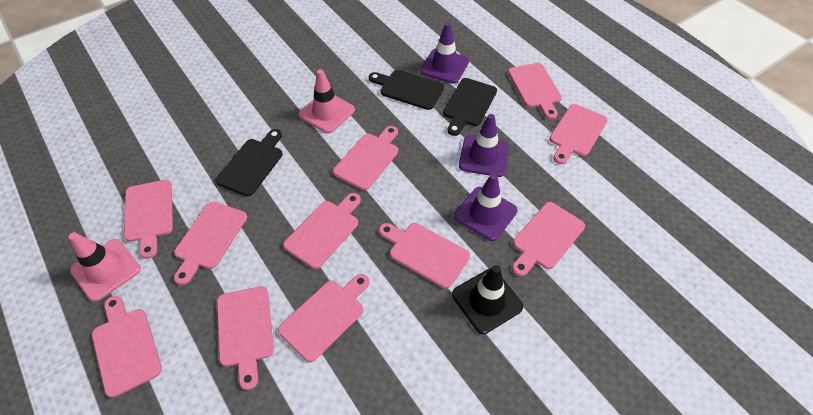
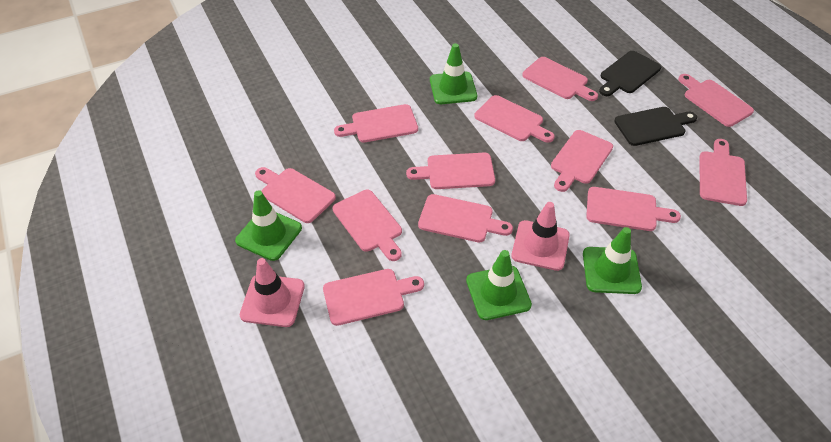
black cutting board: [215,129,283,197] [369,70,444,110] [443,78,497,136] = 3 -> [599,51,661,96] [614,107,697,146] = 2
black traffic cone: [452,265,523,334] = 1 -> none = 0
green traffic cone: none = 0 -> [235,190,302,261] [430,43,477,104] [466,250,532,320] [583,227,642,294] = 4
pink cutting board: [92,296,162,397] [124,180,173,259] [174,202,247,285] [217,286,274,390] [278,274,370,362] [283,193,361,269] [333,126,398,190] [379,223,470,289] [508,63,562,120] [512,202,585,277] [549,104,608,164] = 11 -> [255,167,336,223] [323,269,424,326] [332,190,402,261] [334,104,418,143] [406,153,495,189] [418,194,513,242] [474,95,555,143] [522,57,598,101] [551,130,613,192] [586,187,681,231] [678,74,754,127] [699,139,747,206] = 12
purple traffic cone: [420,23,469,84] [454,173,518,241] [459,114,509,177] = 3 -> none = 0

